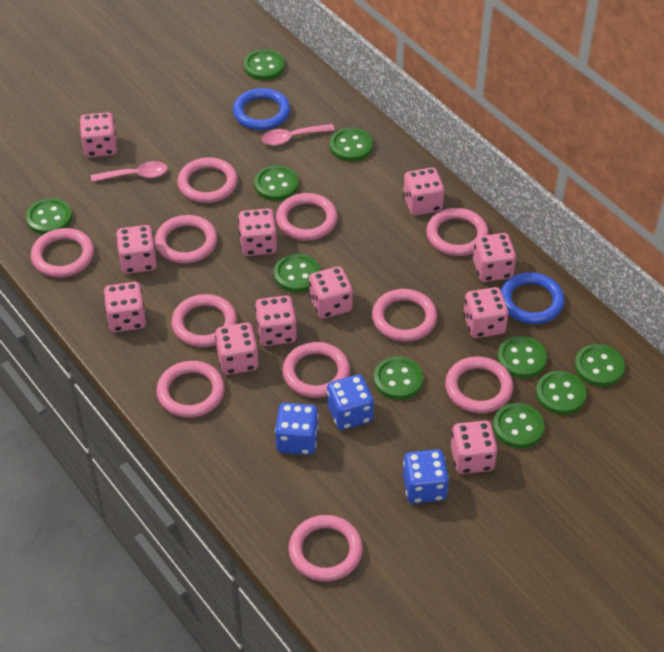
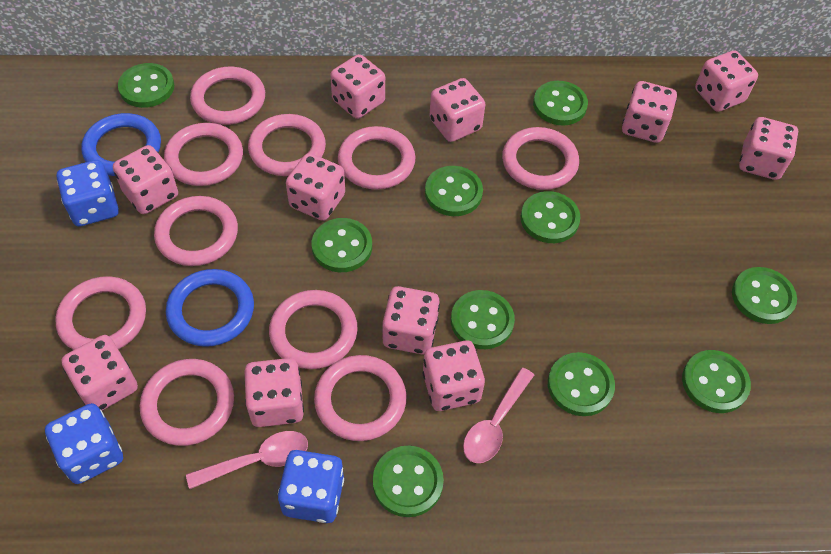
pink ring: [31,228,94,278] [155,215,217,264] [156,361,225,418] [171,294,237,347] [177,157,238,203] [276,193,338,240] [283,342,350,398] [289,515,363,582] [372,289,437,342] [426,208,489,256] [445,357,513,413] = 11 -> [55,276,146,350] [140,359,234,446] [154,196,238,266] [164,123,243,186] [190,67,265,125] [248,114,326,176] [269,290,358,369] [314,355,406,441] [338,126,415,190] [502,127,579,190] = 10

